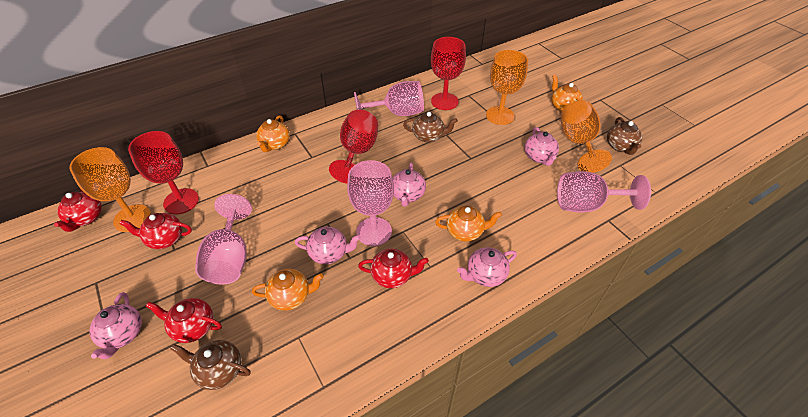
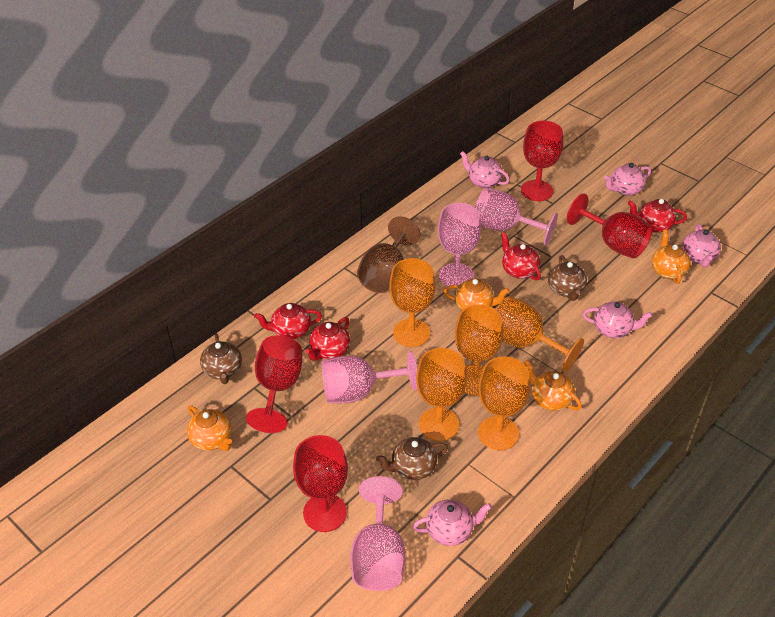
brown goblet: none = 0 -> [357,216,420,293] = 1
orange goblet: [69,147,151,232] [486,50,528,125] [560,100,612,173] = 3 -> [389,258,435,347] [416,348,467,441] [455,304,503,396] [478,356,530,450] [496,296,584,373] = 5
red goblet: [128,131,199,214] [329,110,378,184] [431,37,466,110] = 3 -> [246,335,302,433] [293,435,348,532] [521,121,563,201] [567,194,652,258] = 4

